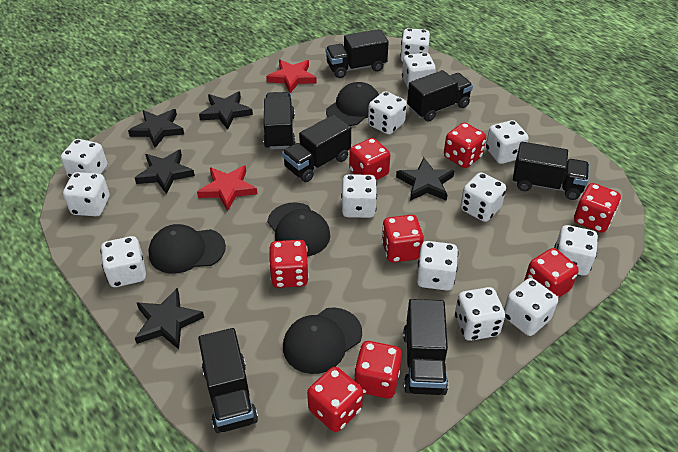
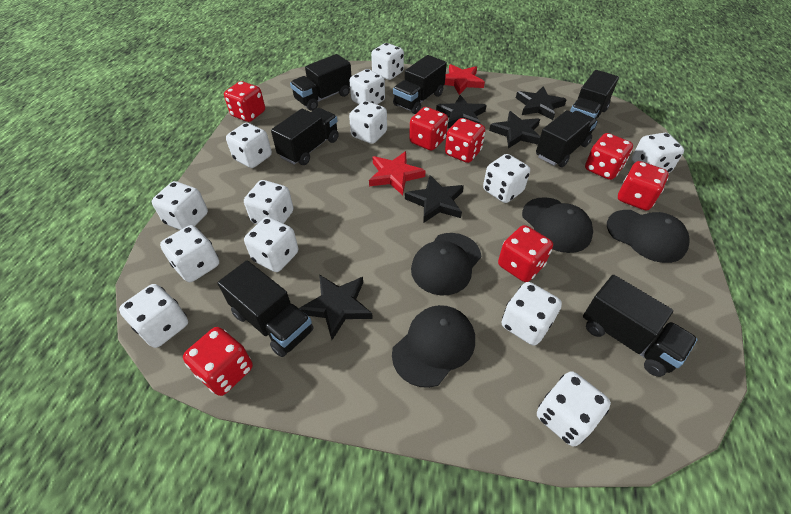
red dice: [269,240,309,288] [307,367,363,432] [349,138,390,180] [354,341,402,399] [381,215,424,263] [444,123,486,168] [524,248,579,298] [574,183,621,233] = 8 -> [183,327,253,396] [224,81,265,122] [409,107,448,151] [445,118,485,163] [498,225,553,282] [585,133,633,180] [618,161,669,211] = 7

